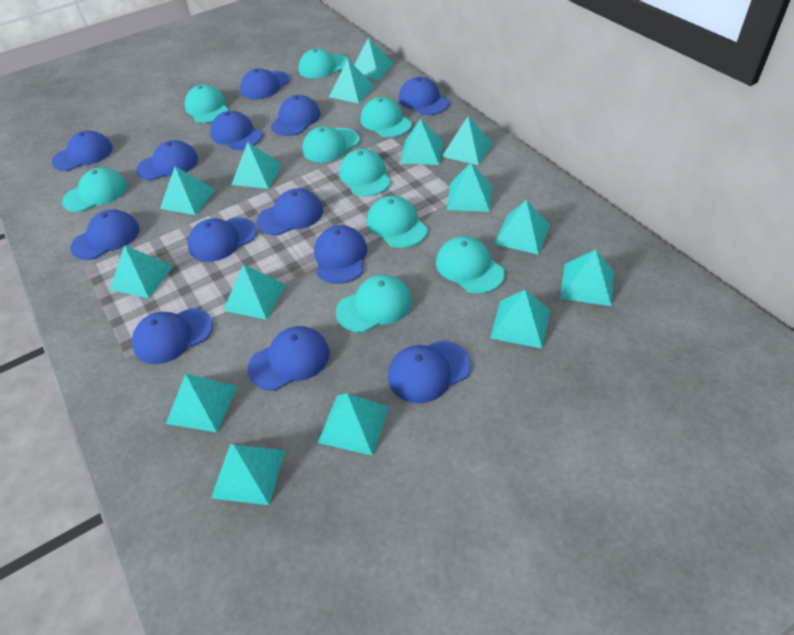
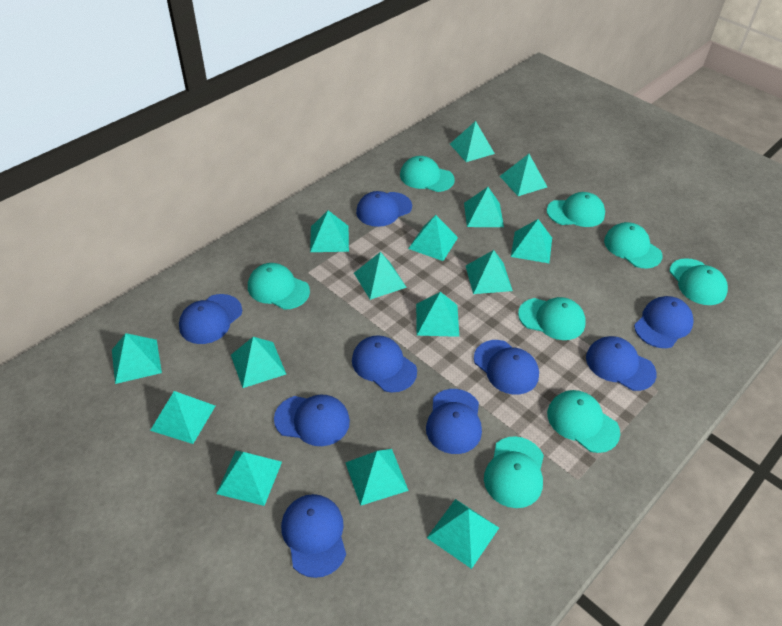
blue cap: [51,131,113,171] [70,209,140,260] [132,308,213,364] [136,140,198,180] [188,217,257,262] [210,111,262,150] [240,68,290,100] [248,326,330,391] [256,188,323,235] [271,95,321,136] [314,225,367,284] [388,340,471,403] [399,77,449,115] = 13 -> [179,294,242,344] [274,395,350,446] [281,494,346,578] [352,335,417,392] [356,191,412,227] [426,389,482,454] [474,340,539,395] [586,336,657,391] [634,296,694,348] = 9
turquoise cap: [62,168,127,212] [185,84,229,123] [299,49,350,79] [302,126,360,162] [336,274,412,333] [339,149,391,196] [361,97,412,137] [367,196,428,248] [436,236,505,294] = 9 -> [248,263,310,310] [400,156,455,192] [484,436,544,508] [518,297,586,340] [547,192,605,227] [547,390,620,453] [604,222,663,268] [670,258,728,305] = 8

